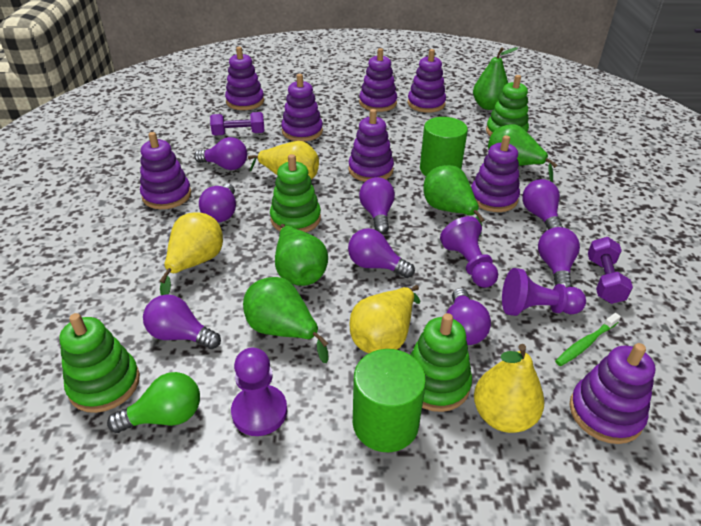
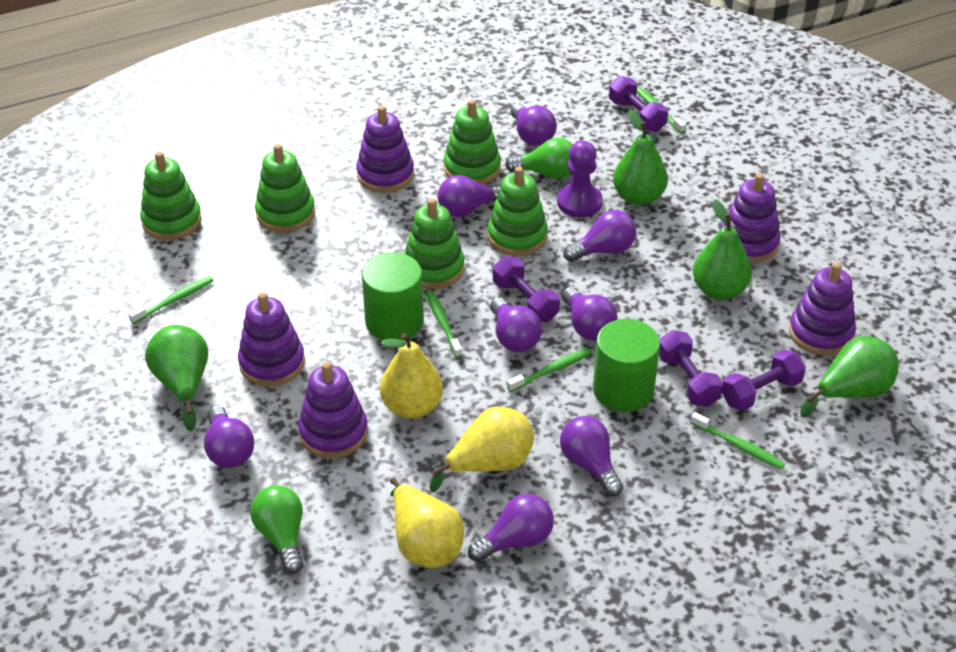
green light bulb: [107,372,200,433] = 1 -> [250,485,303,574] [505,138,573,179] = 2
green pear: [243,277,329,363] [275,224,328,286] [423,165,484,237] [473,47,518,110] [488,124,557,182] = 5 -> [145,325,208,431] [613,110,668,205] [693,199,752,300] [800,336,899,417] = 4
green stacking toy: [59,313,140,413] [270,154,321,232] [410,313,472,412] [486,75,529,137] = 4 -> [140,151,202,240] [255,144,315,232] [404,198,465,289] [444,99,501,185] [488,166,548,256] = 5
green toothbrush: [555,313,621,366] = 1 -> [128,276,213,324] [426,290,462,358] [507,348,592,392] [637,87,686,133] [691,412,785,469] = 5
purple dumbbell: [210,112,265,136] [588,237,633,304] = 2 -> [493,256,560,322] [609,76,668,132] [659,330,723,407] [722,349,806,411] = 4
purple pawn: [231,348,287,436] [440,216,498,288] [502,268,586,316] = 3 -> [557,141,603,217] = 1
purple stacking toy: [140,132,191,209] [225,47,264,110] [281,74,323,142] [348,109,394,182] [359,48,397,112] [408,49,446,113] [471,135,520,212] [569,343,655,444] = 8 -> [238,292,305,386] [298,362,368,459] [356,105,414,192] [720,173,780,263] [789,262,856,355] = 5
yellow pear: [160,212,223,295] [248,141,319,180] [349,285,420,353] [474,344,544,433] = 4 -> [380,333,443,419] [390,477,464,568] [430,406,534,492] = 3

